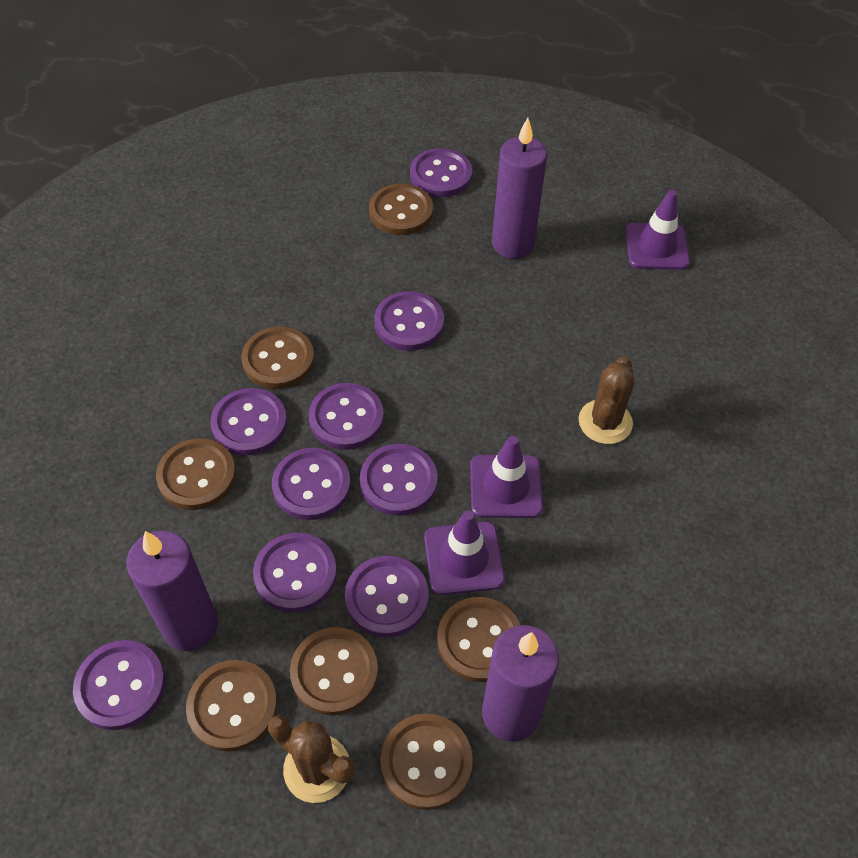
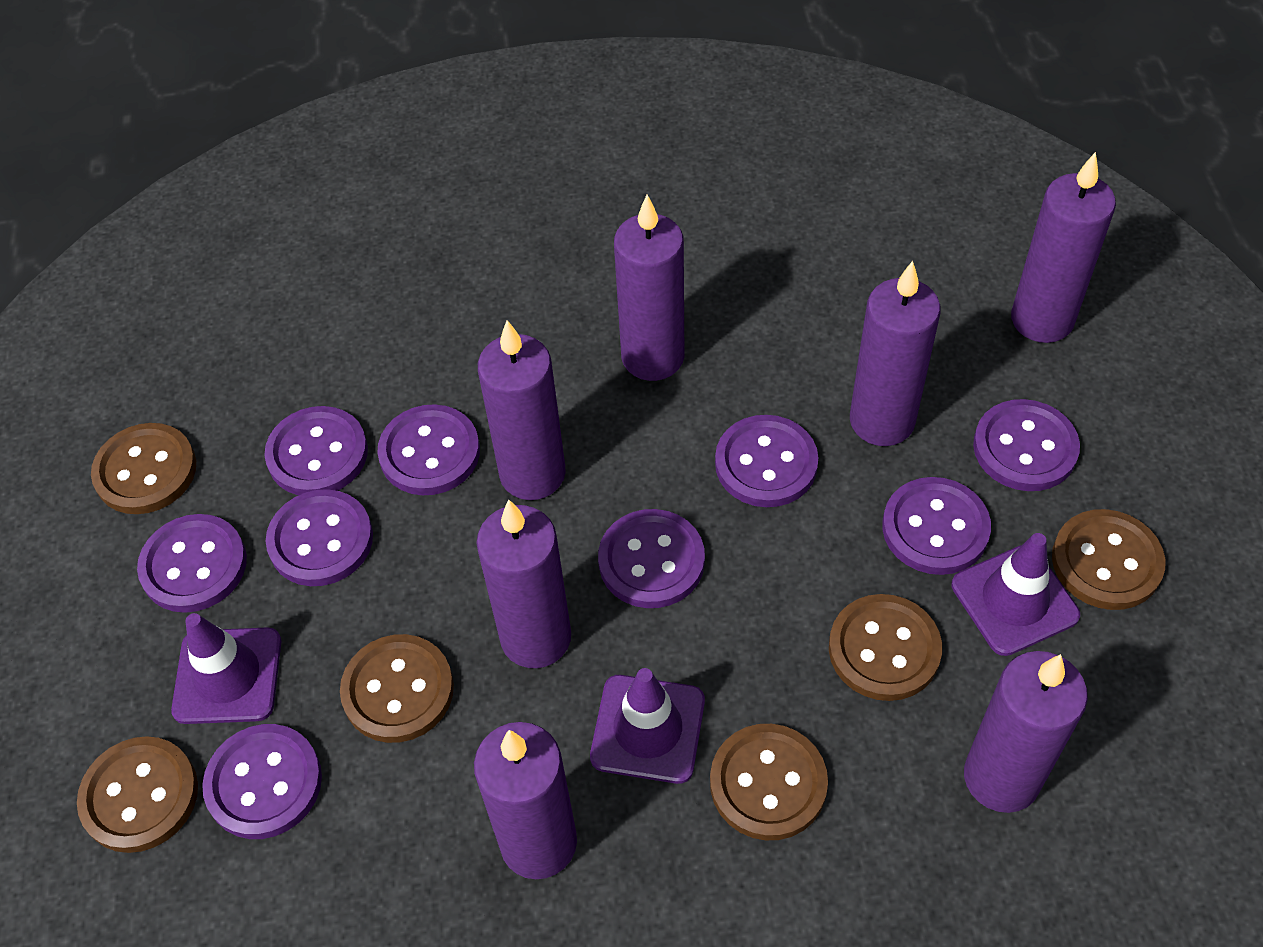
brown button: [156,438,236,510] [186,660,277,752] [241,327,314,389] [290,627,378,716] [369,184,433,235] [380,713,473,810] [437,597,520,682] = 7 -> [77,736,198,853] [91,423,196,514] [340,634,454,743] [710,724,828,840] [829,594,942,701] [1052,509,1165,610] = 6
brown cactus: [268,715,355,803] [578,356,635,444] = 2 -> none = 0
purple candle: [127,531,218,651] [482,625,559,742] [492,118,547,259] = 3 -> [474,722,577,879] [477,499,571,668] [478,320,566,500] [614,195,685,381] [850,261,941,446] [964,651,1088,813] [1011,152,1116,343] = 7

